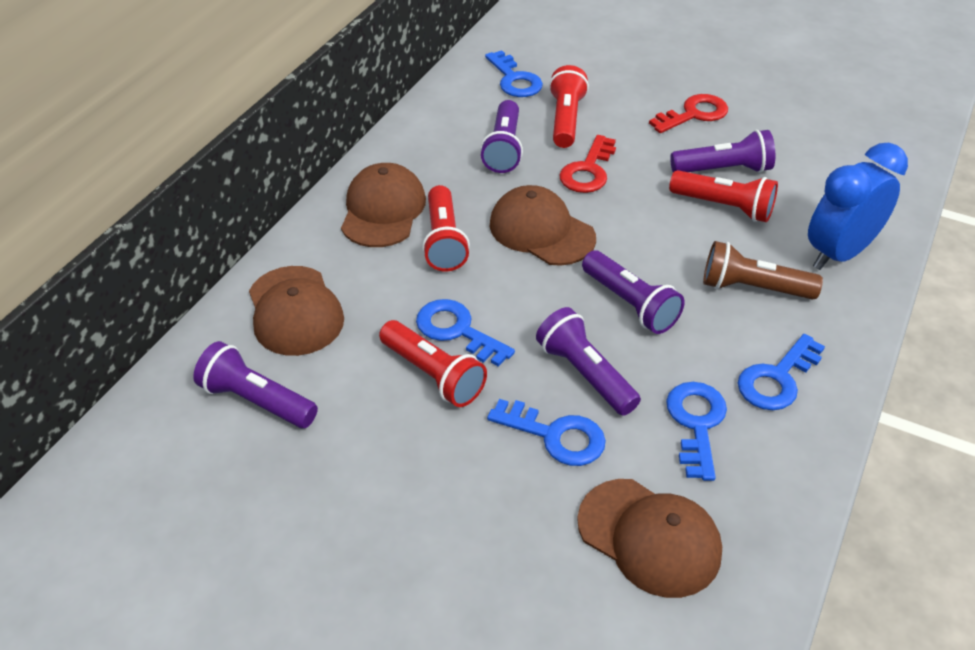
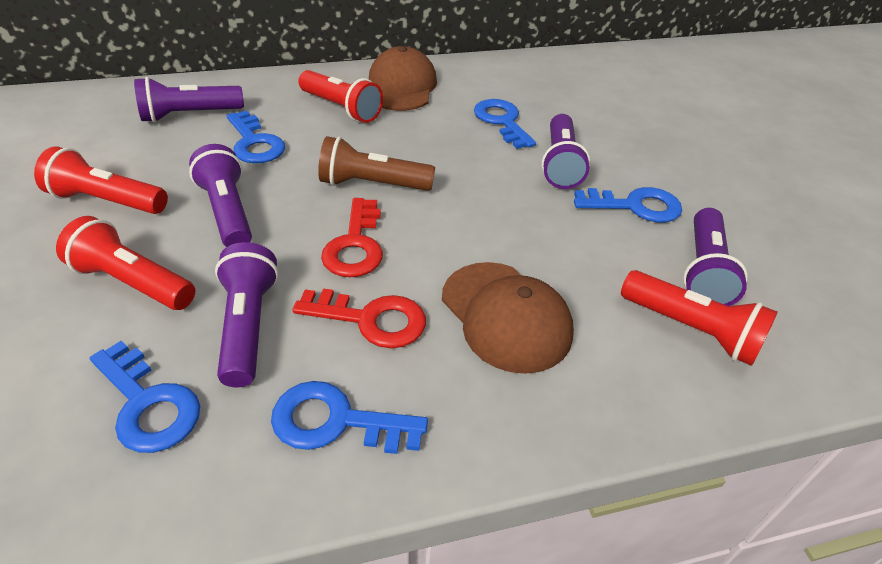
blue clock: [808,143,908,270] = 1 -> none = 0
brown cap: [249,266,344,356] [341,163,426,247] [490,185,596,266] [577,479,722,598] = 4 -> [369,46,437,111] [442,262,574,374] = 2

